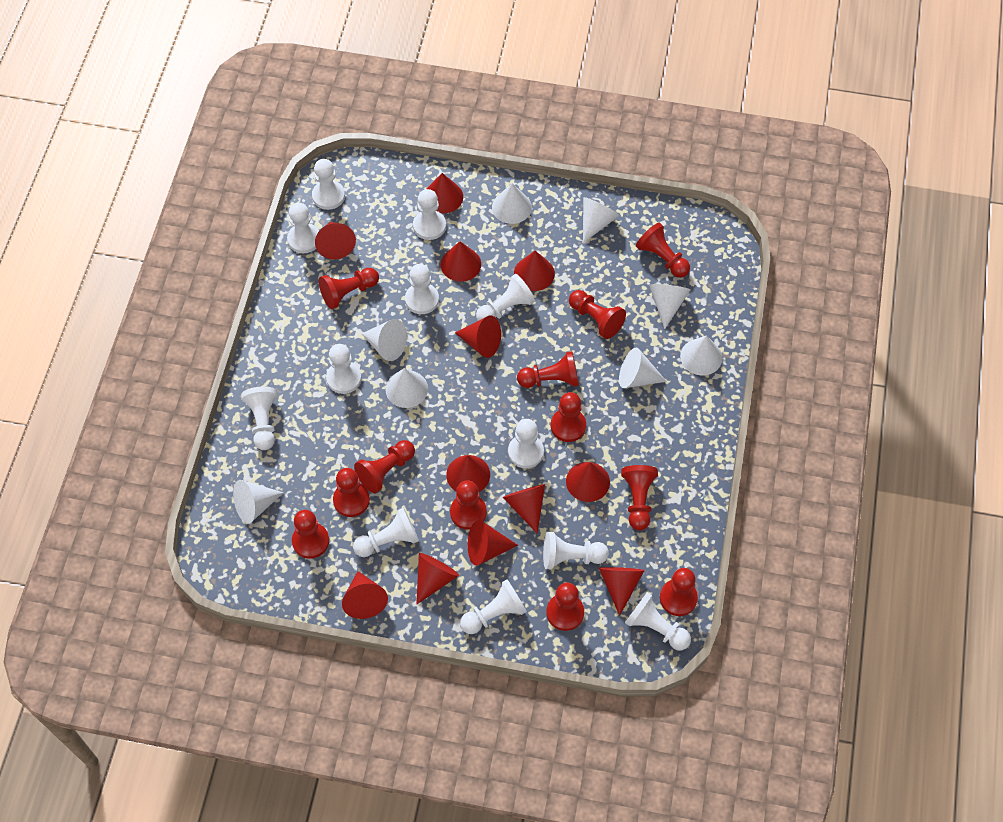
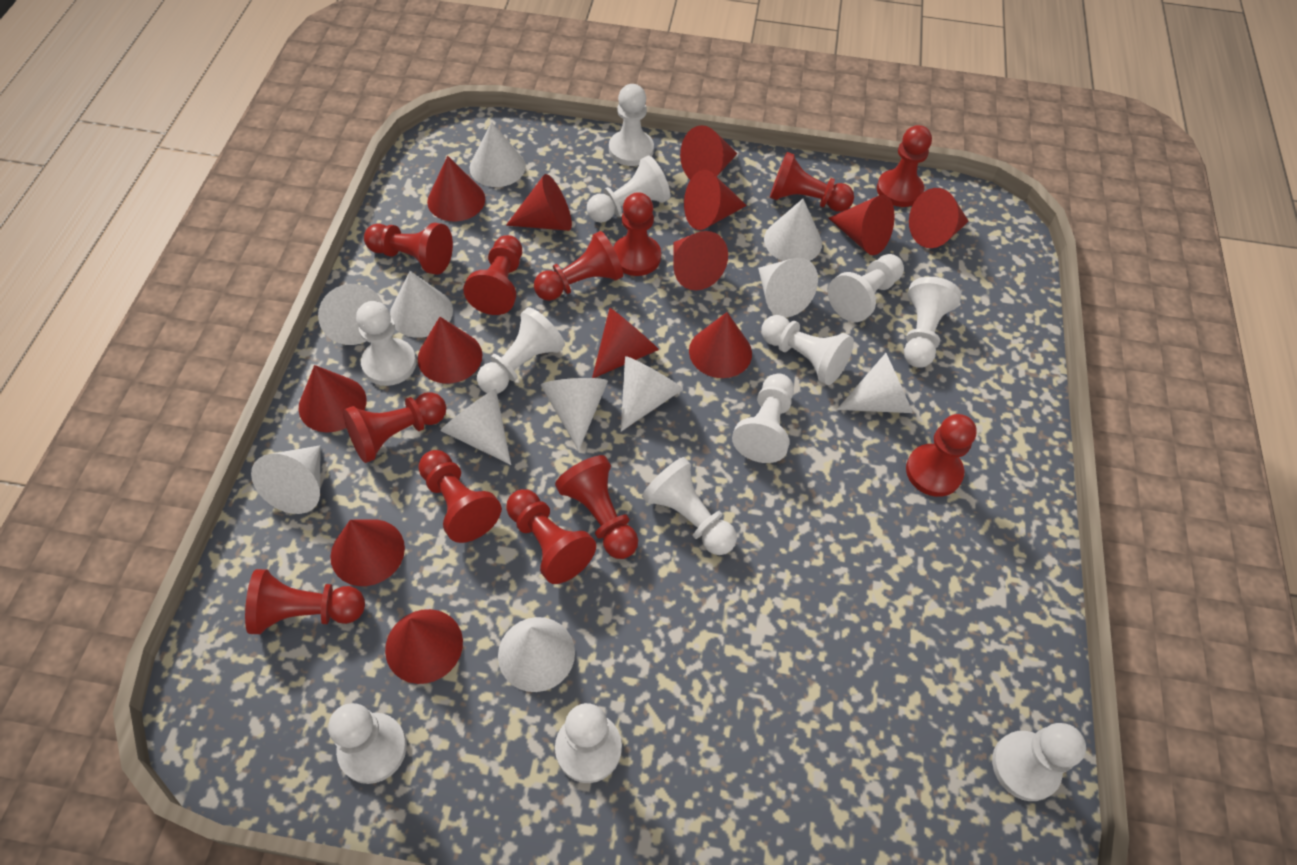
red cone: [315,222,356,259] [342,571,388,619] [416,553,459,604] [427,173,463,213] [441,241,481,282] [446,455,490,492] [455,316,501,358] [467,520,518,566] [503,484,545,533] [514,251,555,291] [566,462,610,502] [599,567,645,616] = 12 -> [299,365,367,433] [330,519,405,586] [385,609,463,684] [417,317,483,384] [427,156,485,221] [506,174,572,231] [592,308,659,378] [674,231,728,291] [680,125,738,180] [684,170,747,230] [689,312,752,378] [828,195,894,255] [909,188,969,248] = 13
white cone: [233,480,284,524] [361,319,407,361] [385,368,428,408] [492,183,532,224] [583,197,620,243] [619,348,667,388] [649,284,691,329] [680,335,723,376] = 8 -> [251,446,321,514] [318,284,383,345] [390,271,453,338] [440,389,511,465] [469,122,526,187] [498,617,575,692] [541,378,608,451] [621,356,683,431] [758,258,818,317] [764,199,822,261] [837,353,913,413] = 11

